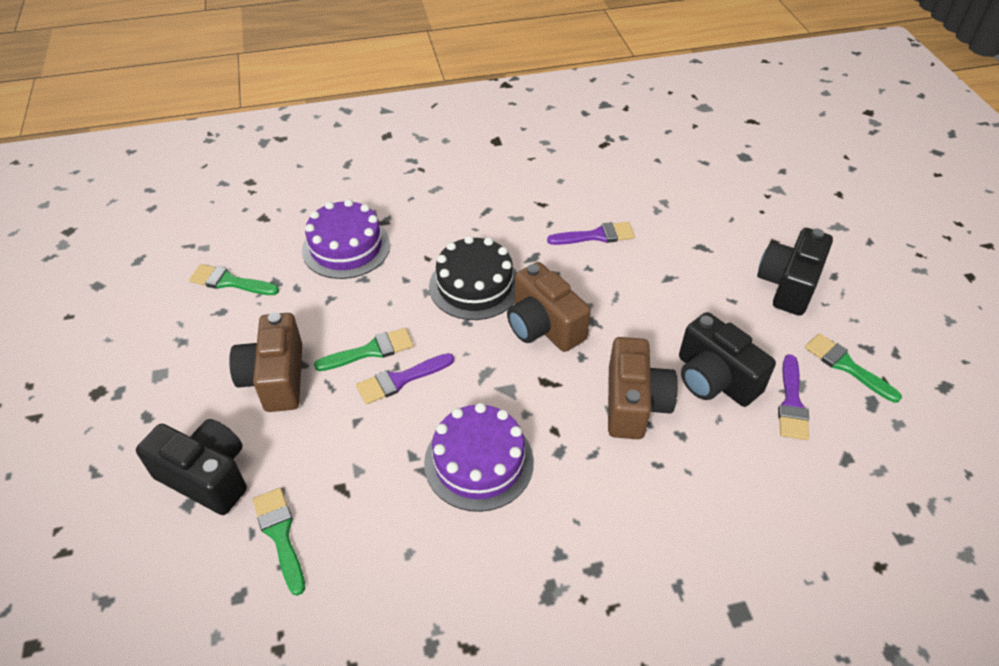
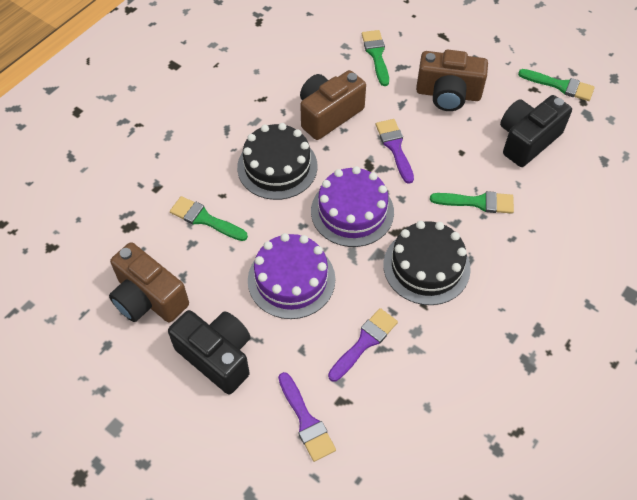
black cake: [429,236,517,320] = 1 -> [237,123,318,200] [383,221,471,305] = 2
black camera: [136,419,247,515] [679,312,776,407] [757,228,833,316] = 3 -> [168,310,250,394] [500,95,572,167] = 2

